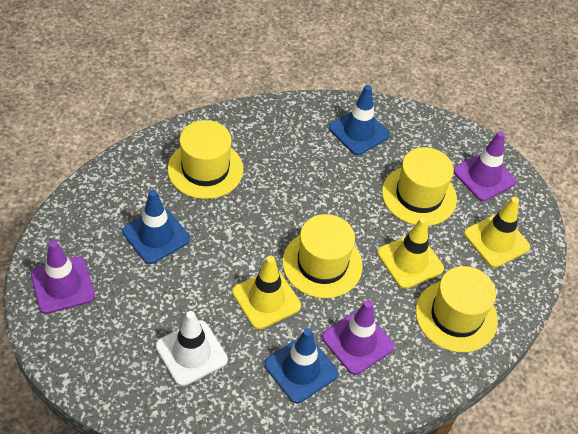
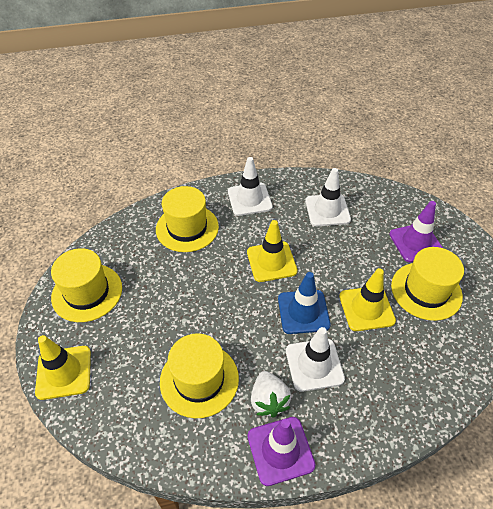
blue traffic cone: [122,190,190,264] [264,328,338,403] [329,85,390,155] = 3 -> [278,272,331,334] = 1
purple traffic cone: [31,240,95,314] [322,300,394,375] [454,131,516,201] = 3 -> [247,417,315,486] [389,201,443,263] = 2
white strawberry: none = 0 -> [251,371,291,418] = 1
white traffic cone: [156,311,228,386] = 1 -> [228,157,273,216] [286,327,345,392] [305,168,351,226] = 3

